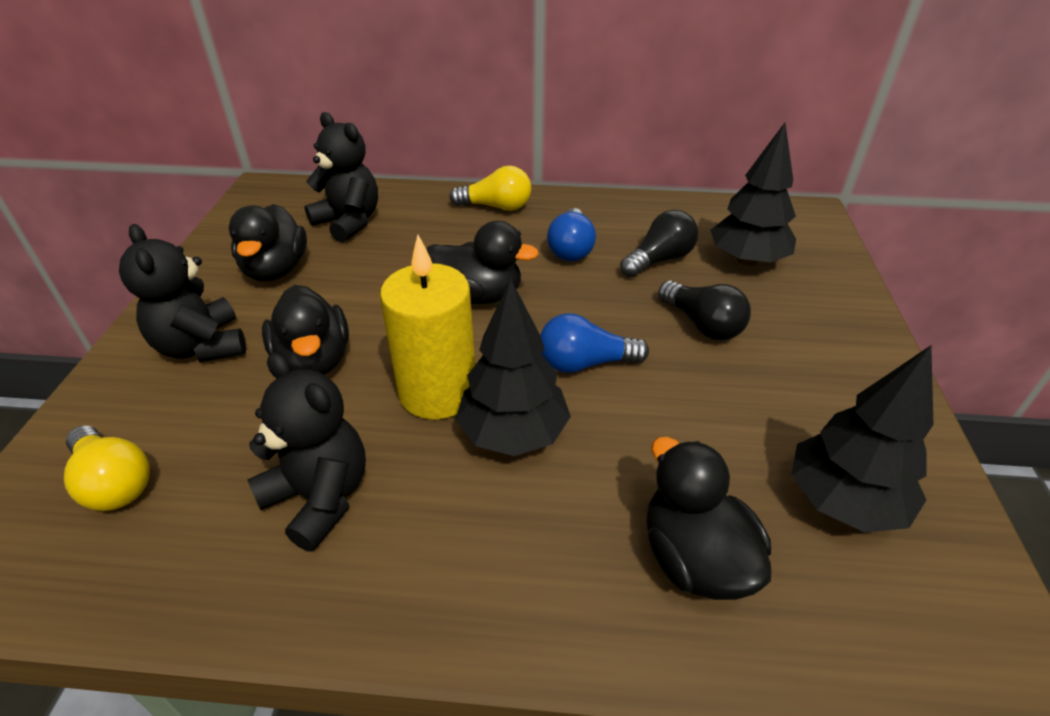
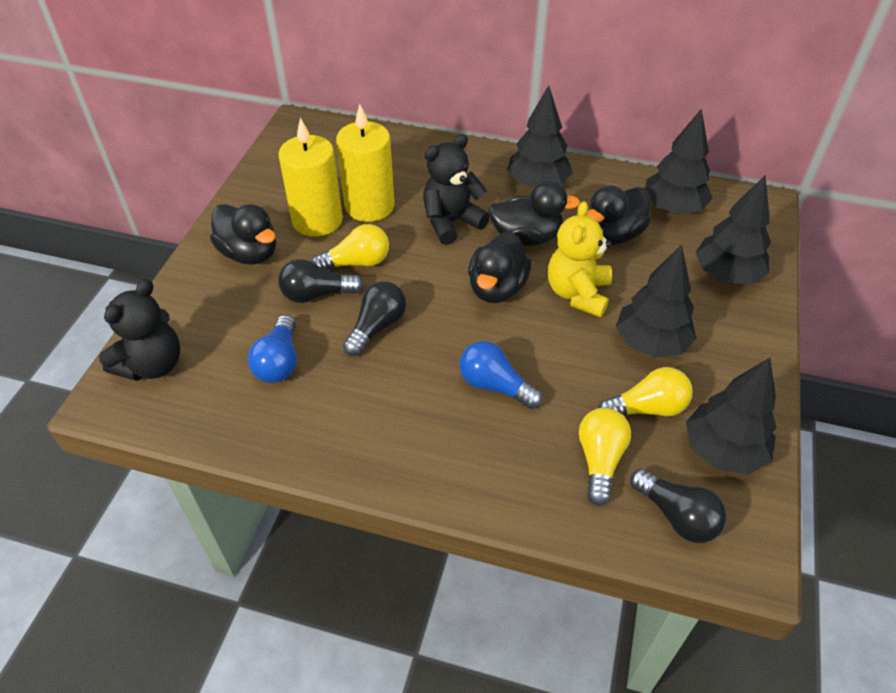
black light bulb: [620,210,699,277] [658,280,751,340] = 2 -> [278,259,364,303] [343,281,406,356] [630,468,727,543] = 3
black teddy bear: [119,224,246,362] [247,353,366,551] [305,112,378,243] = 3 -> [99,279,180,381] [423,134,490,245] = 2
black tree: [456,279,571,456] [710,123,796,266] [791,346,934,532] = 3 -> [507,85,573,188] [616,245,696,358] [645,108,713,214] [686,358,777,475] [695,176,771,284] = 5
yellow candle: [380,235,475,420] = 1 -> [278,118,343,237] [336,104,394,222] = 2
yellow light bulb: [64,426,150,511] [449,165,531,211] = 2 -> [311,224,389,270] [579,408,631,506] [598,367,692,416] = 3
yellow teddy bear: none = 0 -> [548,201,612,317] = 1

